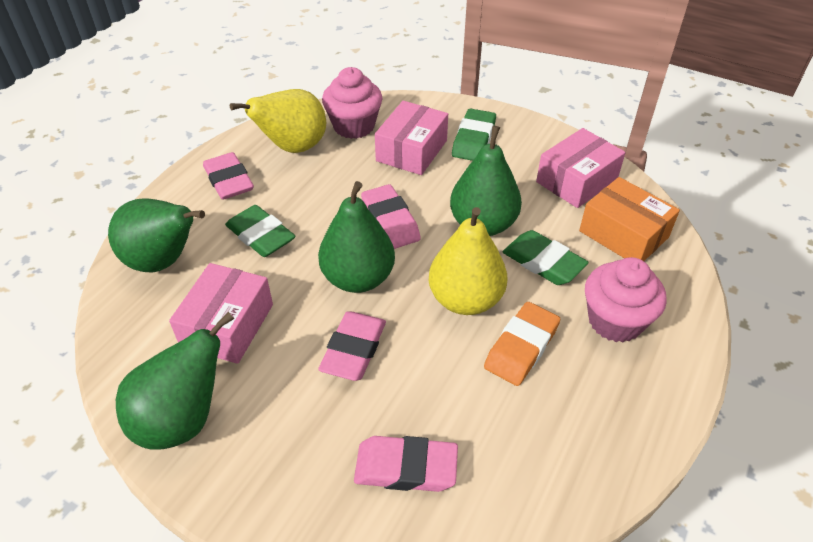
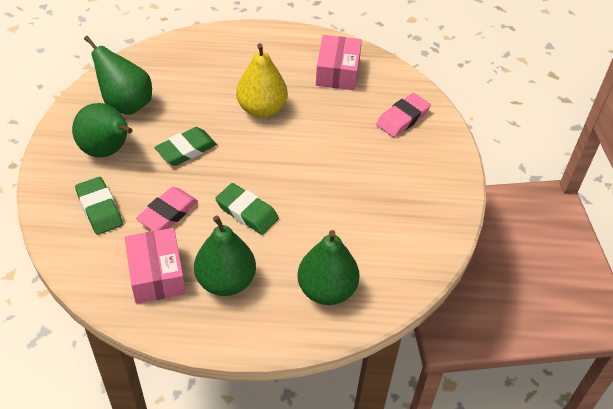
orange box: [579,177,680,261] = 1 -> none = 0
orange eraser: [484,302,560,386] = 1 -> none = 0
pink box: [169,263,273,364] [375,101,448,175] [536,128,625,208] = 3 -> [125,228,186,303] [316,35,362,90] = 2
pink cupcake: [322,67,382,139] [585,257,667,342] = 2 -> none = 0
pink eraser: [203,152,254,200] [318,311,386,381] [354,436,458,492] [361,184,421,249] = 4 -> [136,187,198,231] [376,93,431,137] = 2
yellow pear: [230,89,326,153] [429,207,507,315] = 2 -> [236,43,288,118] = 1

